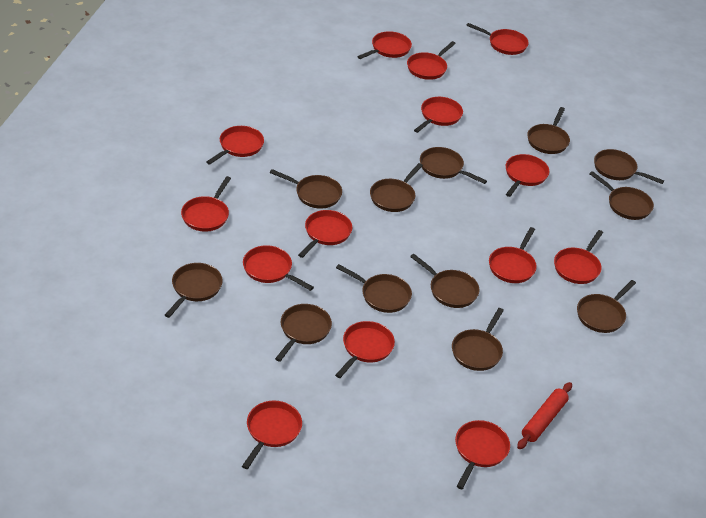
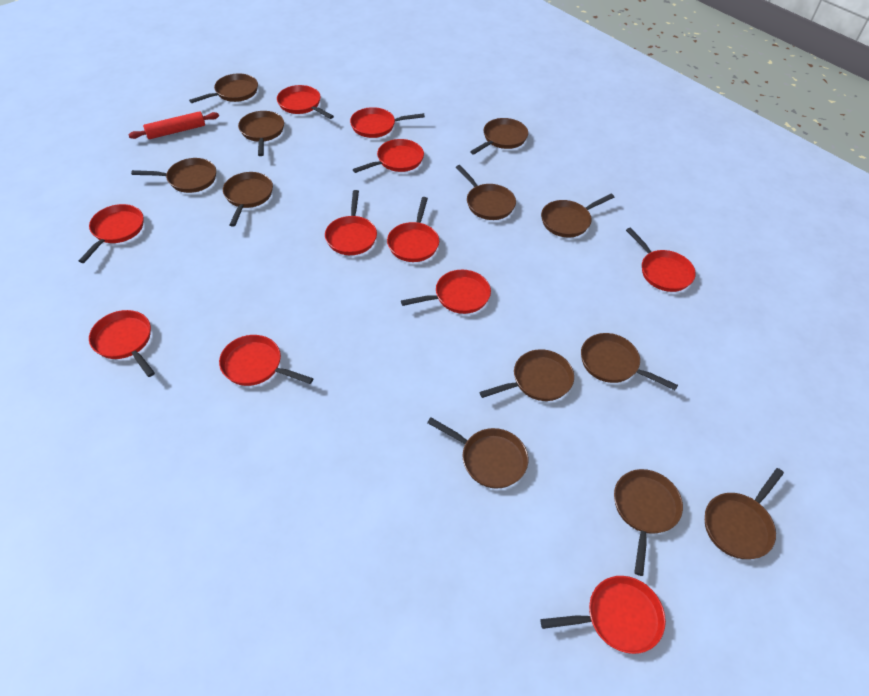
red pan: [181,176,231,232] [206,126,264,165] [242,401,302,469] [243,245,314,291] [298,210,352,258] [335,321,395,378] [357,31,412,59] [407,41,456,80] [414,97,463,133] [455,420,510,489] [466,23,529,55] [489,227,537,283] [506,154,549,197] [554,230,603,284] = 14 -> [79,204,144,263] [89,310,155,377] [219,335,313,386] [277,85,334,119] [325,190,377,255] [350,107,425,138] [353,139,424,173] [387,197,439,262] [401,270,491,314] [540,576,666,654] [626,227,696,292] = 11

